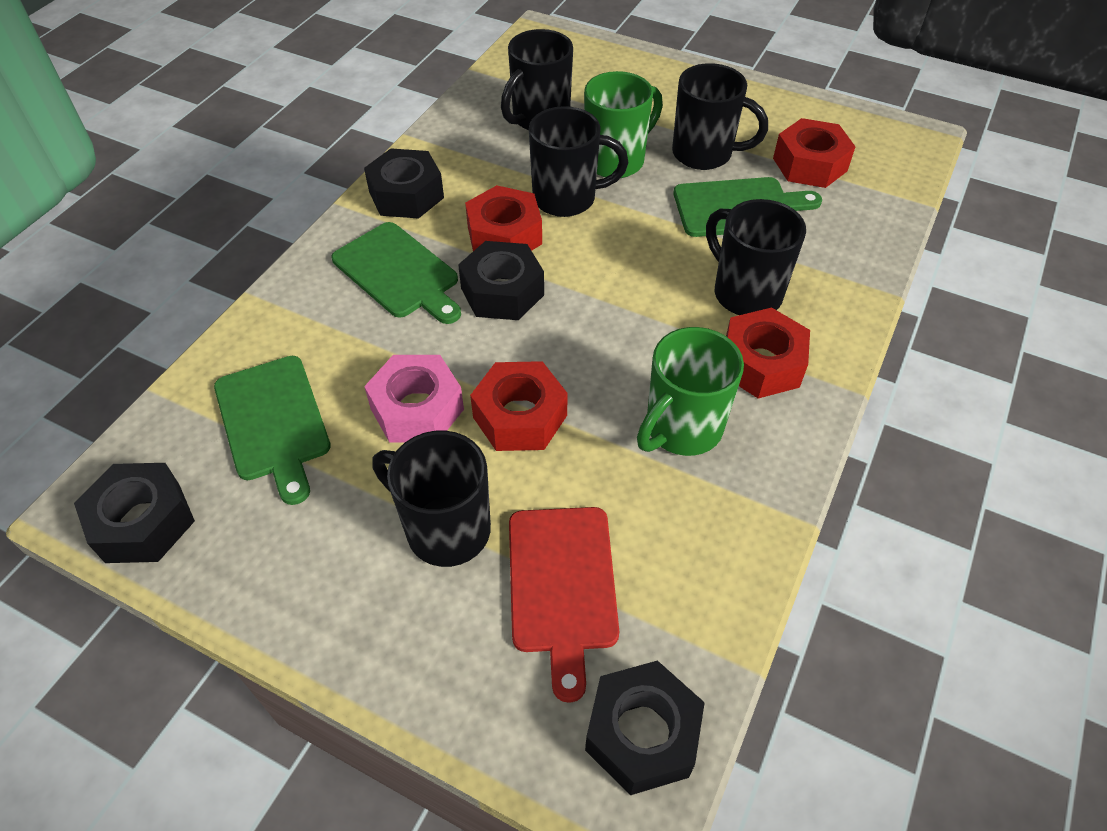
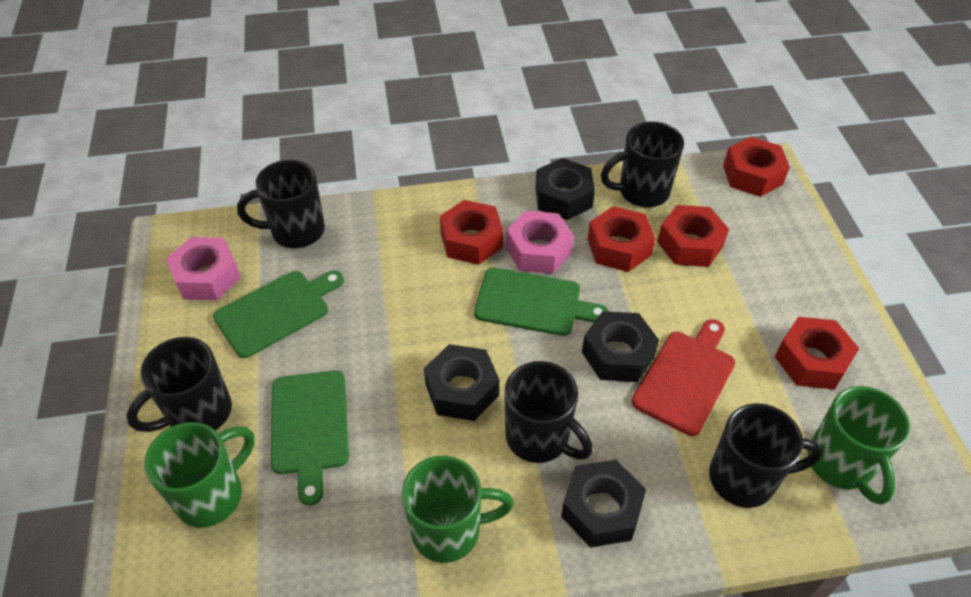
green mug: [584,71,663,178] [637,327,744,456] = 2 -> [144,422,255,527] [402,456,514,563] [807,386,910,505] = 3
pink nut: [364,355,464,443] = 1 -> [166,237,241,300] [506,211,574,274] = 2
red nut: [465,185,542,251] [470,361,568,451] [726,307,810,398] [773,118,856,188] = 4 -> [440,200,503,265] [587,206,656,272] [657,205,729,267] [723,137,790,197] [775,317,859,390] = 5

